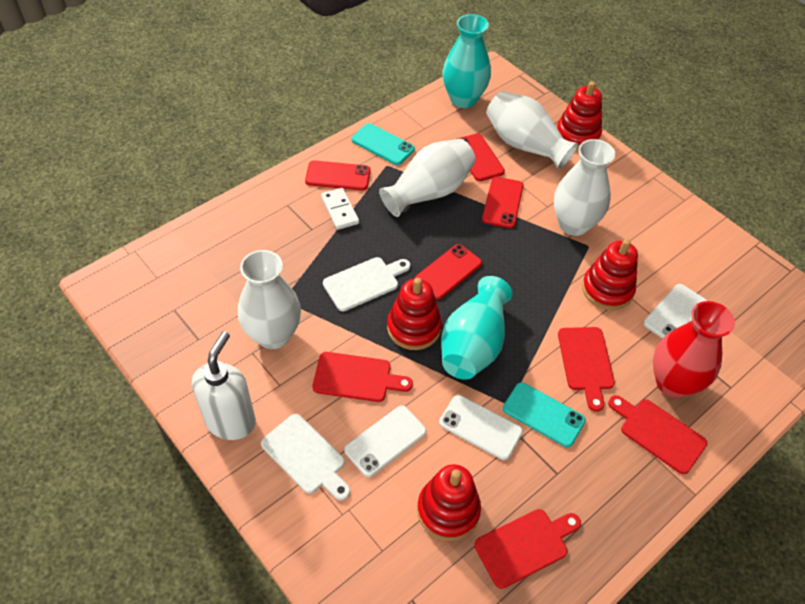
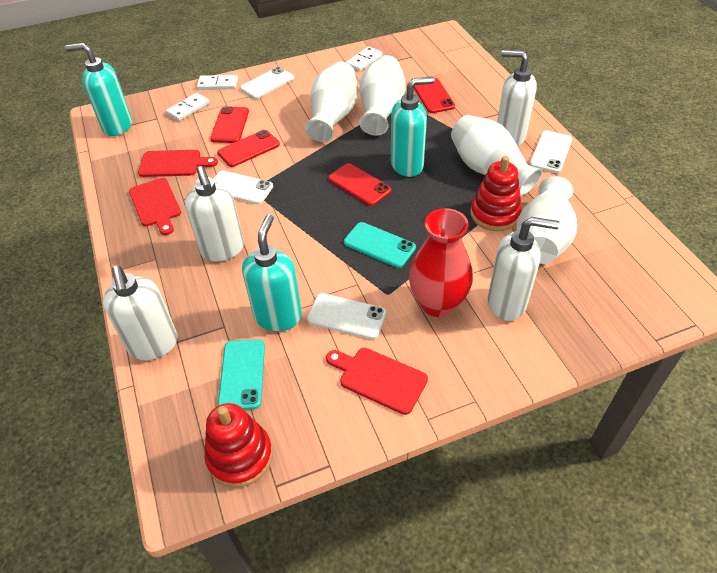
red cutting board: [313,352,413,402] [474,509,581,589] [558,327,615,412] [608,395,707,474] = 4 -> [129,178,181,235] [138,150,218,177] [326,348,428,415] = 3
red stacking toy: [387,278,442,350] [417,464,481,541] [557,81,602,150] [582,239,638,310] = 4 -> [204,403,273,488] [470,156,522,231] = 2
turquoise soap dispenser: none = 0 -> [65,43,132,136] [242,214,302,331] [391,77,435,177] = 3
turquoise vase: [441,276,513,380] [442,14,491,108] = 2 -> none = 0
white cutting board: [261,414,350,500] [323,257,410,311] = 2 -> none = 0
white domino: [321,188,359,230] = 1 -> [166,93,210,121] [197,75,238,90] [346,46,382,71] = 3
white phone: [344,405,426,477] [439,395,523,460] [643,284,707,339] = 3 -> [213,170,273,204] [240,67,294,99] [307,293,386,339] [529,130,572,173] = 4
white soap dispenser: [192,331,256,440] = 1 -> [103,266,178,360] [185,166,244,262] [488,217,560,321] [497,50,537,146] = 4

